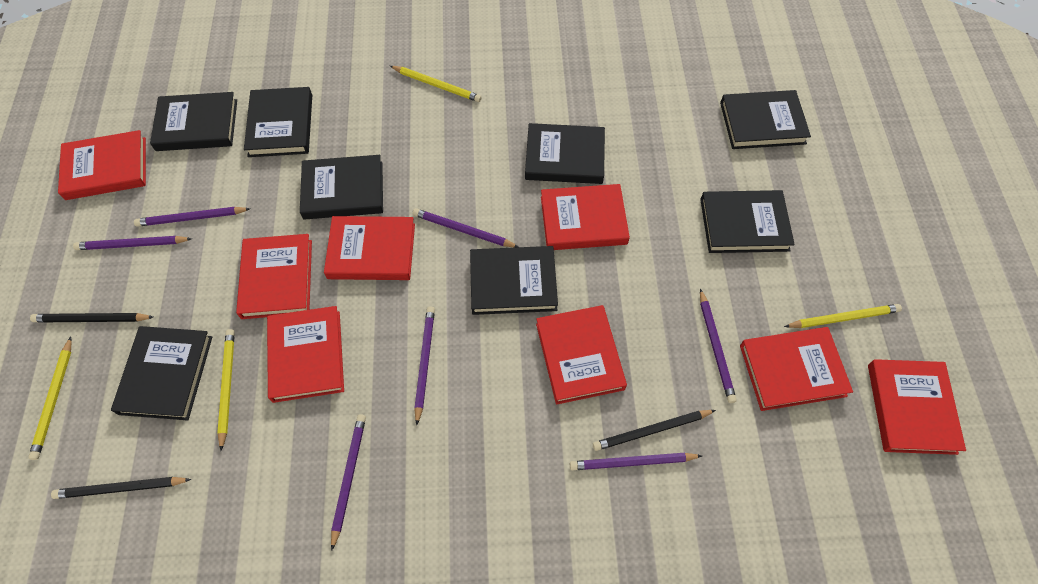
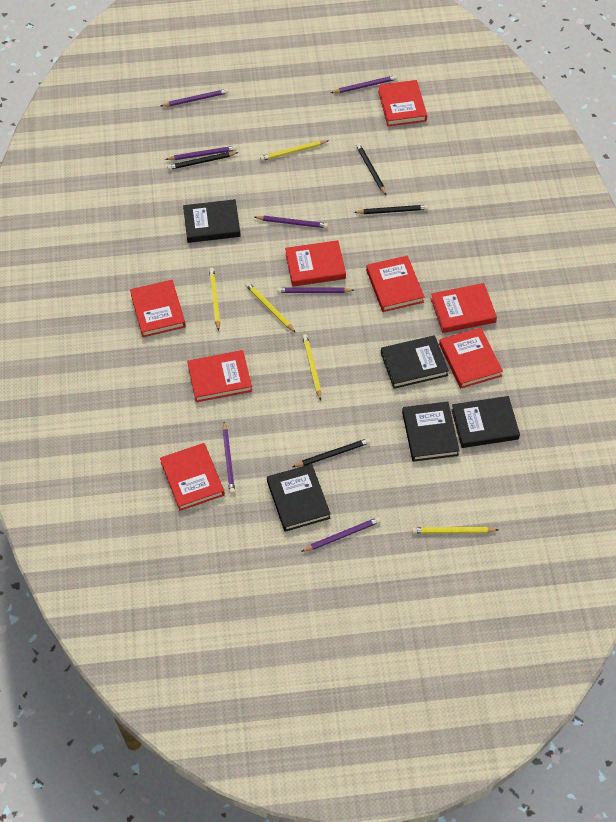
black book: [111,326,212,420] [150,92,237,151] [244,87,312,157] [300,155,383,220] [470,246,558,315] [525,123,605,184] [700,190,795,253] [720,90,811,149] = 8 -> [183,199,241,243] [267,464,331,532] [381,335,449,389] [402,402,460,462] [451,396,520,448] = 5
black pencil: [30,313,153,323] [51,477,191,499] [593,410,716,451] = 3 -> [167,152,238,170] [293,438,371,467] [354,205,428,214] [356,143,386,195] = 4
yellow pencil: [28,337,72,460] [217,329,235,451] [390,66,482,102] [784,304,902,328] = 4 -> [209,268,220,331] [245,282,296,333] [260,140,329,161] [302,334,321,400] [412,527,498,534] = 5

